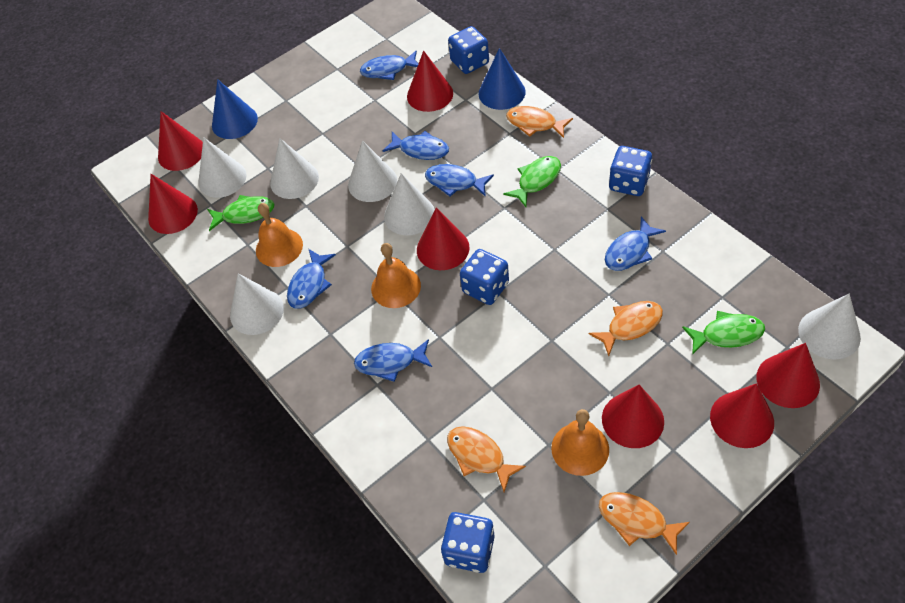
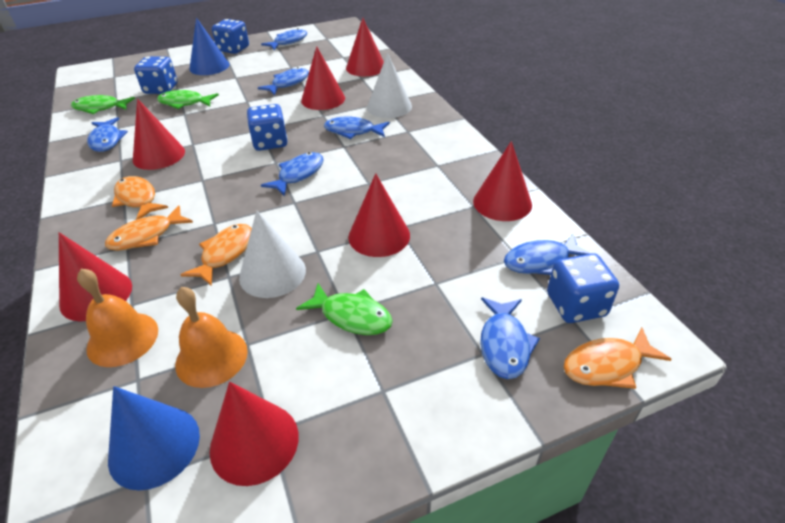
blue fish: [287,249,336,309] [354,339,432,382] [360,50,419,80] [383,131,449,160] [425,164,494,197] [605,216,666,271] = 6 -> [87,117,128,152] [258,67,309,95] [261,28,307,50] [261,152,324,196] [324,117,390,139] [480,297,540,379] [504,234,591,275] = 7
orange bell: [256,203,303,267] [371,243,421,308] [551,409,609,476] = 3 -> [77,269,158,367] [175,287,248,388] = 2
white cone: [198,137,247,198] [230,274,284,335] [270,138,319,199] [348,140,398,202] [384,173,435,235] [798,293,861,360] = 6 -> [239,210,306,298] [367,53,412,118] = 2

